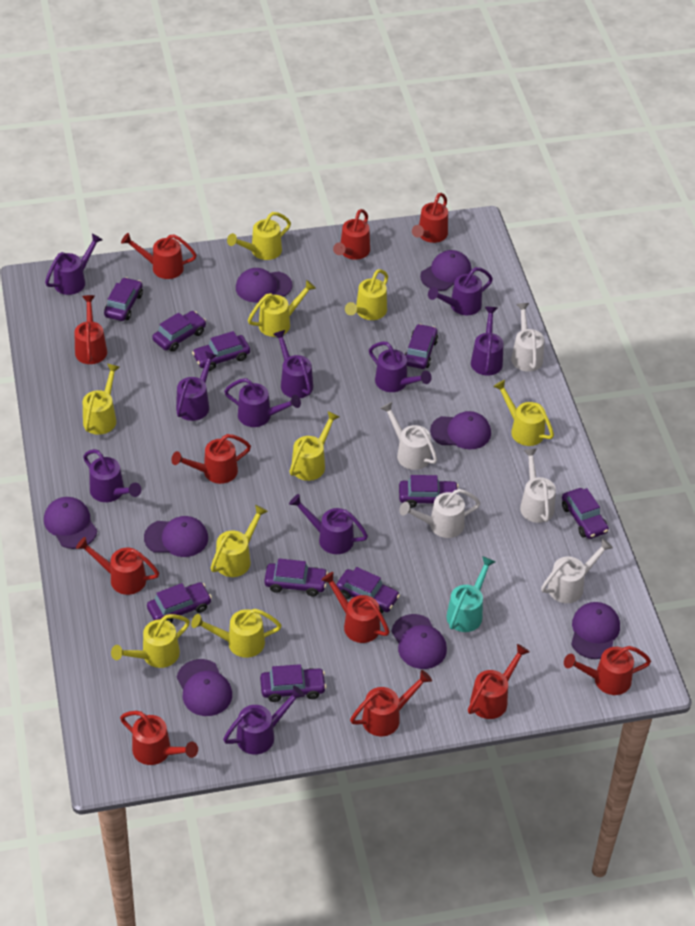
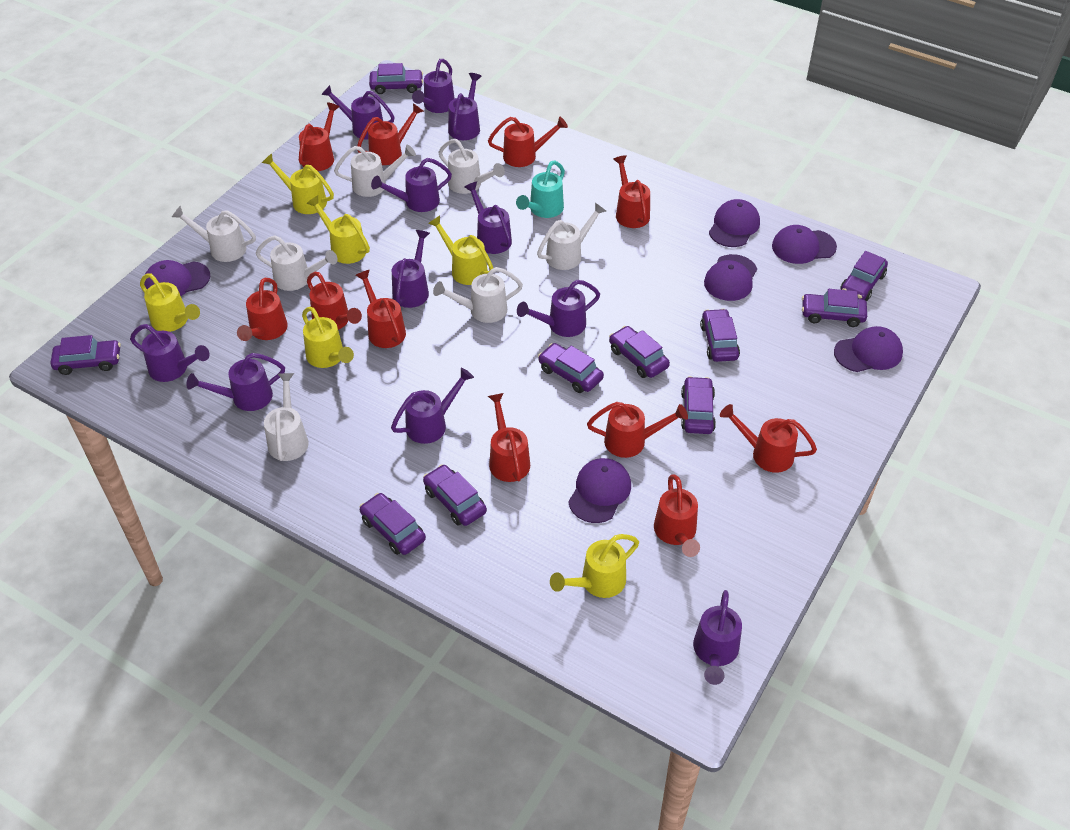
purple cap: [44,497,97,549] [144,516,208,557] [177,659,232,716] [236,268,292,303] [391,614,447,669] [420,250,472,291] [430,411,491,449] [571,602,620,659] = 8 -> [144,260,210,296] [568,458,631,523] [704,254,757,301] [709,199,760,247] [772,225,837,264] [834,326,903,372] = 6
purple watering can: [45,233,103,295] [83,449,141,502] [176,351,218,421] [223,686,305,755] [224,378,301,427] [273,330,313,398] [289,494,368,554] [369,341,432,392] [428,267,493,315] [471,307,503,376] = 10 -> [130,324,210,382] [186,353,285,411] [321,85,395,140] [371,158,452,212] [391,368,474,444] [392,230,430,308] [412,59,455,113] [448,73,482,140] [464,181,512,254] [517,280,600,337] [693,590,742,685] = 11
white watering can: [380,402,437,470] [399,489,480,538] [511,303,544,372] [520,449,556,523] [541,538,613,603] = 5 -> [172,206,256,262] [256,235,338,291] [264,373,309,461] [334,144,416,197] [433,267,523,323] [438,139,505,194] [537,203,606,270] = 7
yellow watering can: [83,364,120,435] [111,614,190,668] [191,609,282,658] [211,505,268,577] [227,212,291,260] [248,280,316,337] [289,411,340,481] [345,269,388,320] [493,380,554,446] = 9 -> [140,273,200,332] [262,153,334,214] [302,307,354,368] [306,195,370,264] [428,216,493,285] [550,534,639,598] = 6

